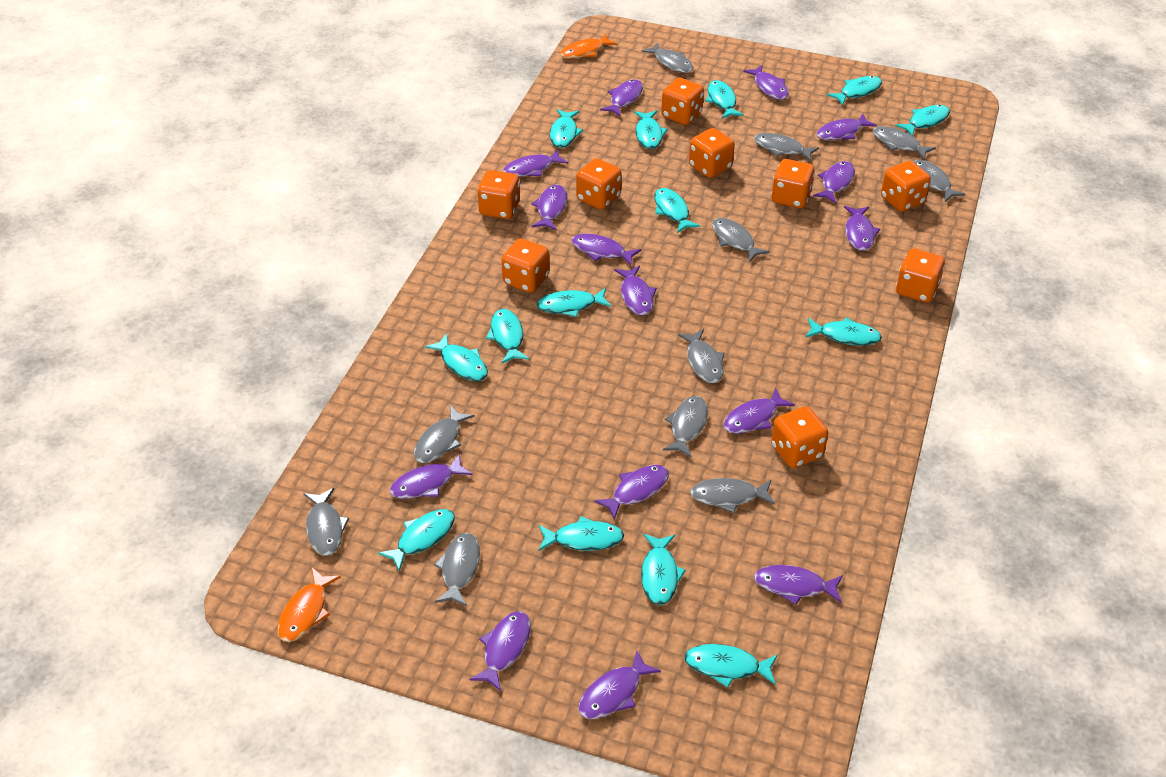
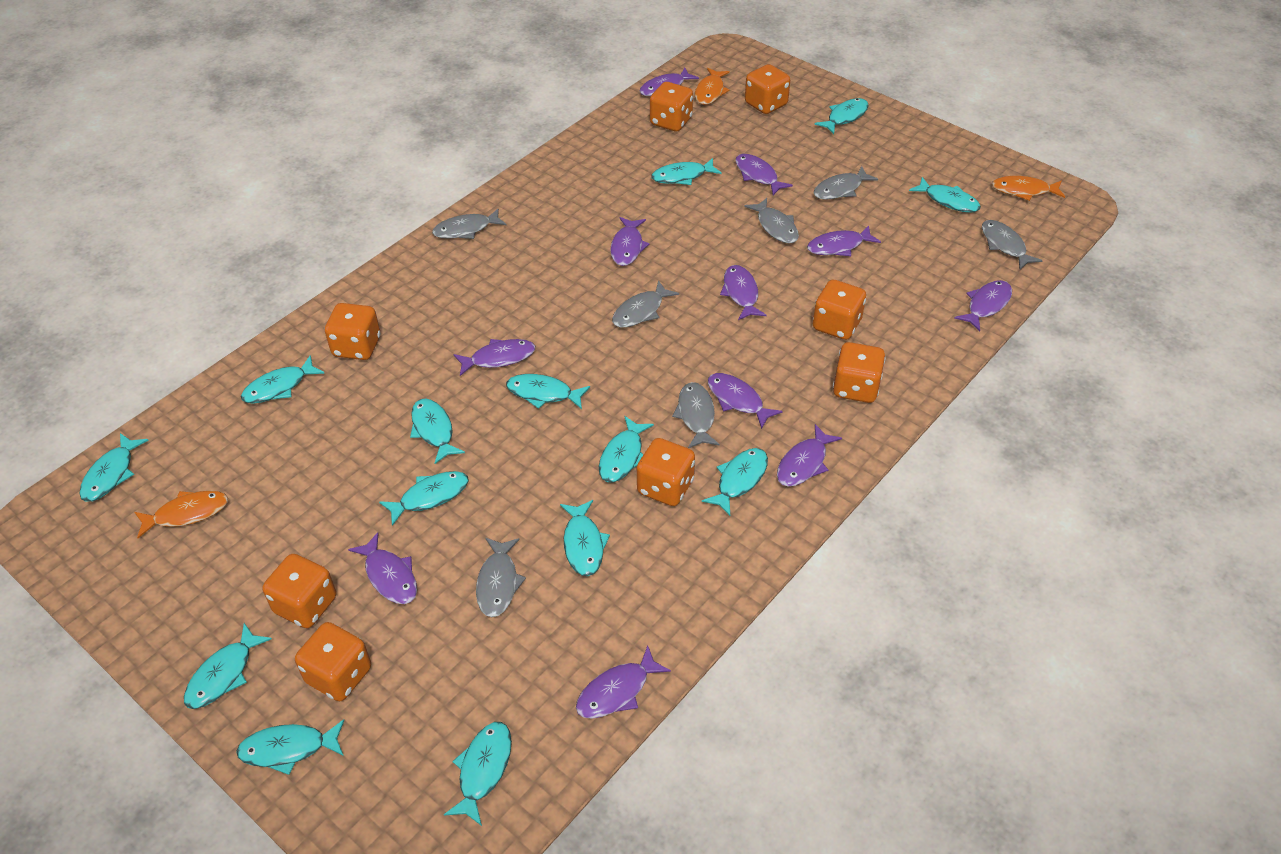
grey fish: [303,488,349,556] [414,405,475,463] [434,533,480,606] [642,42,693,73] [663,396,708,458] [678,329,724,383] [690,478,775,513] [712,218,770,263] [754,133,819,162] [873,126,936,160] [914,160,965,202] = 11 -> [432,208,506,239] [476,538,526,617] [612,280,679,328] [672,382,720,448] [744,198,799,243] [814,166,878,200] [982,220,1043,269] = 7
orange dice: [477,170,520,219] [502,239,550,293] [576,158,622,210] [661,78,704,125] [689,128,735,178] [771,159,815,208] [771,406,828,468] [881,161,931,212] [896,248,945,303] = 9 -> [263,554,336,628] [295,622,371,701] [325,303,380,360] [637,438,695,506] [650,82,693,132] [745,64,790,114] [813,280,866,340] [833,342,886,403] = 8
orange fish: [277,568,341,642] [560,34,617,59] = 2 -> [135,491,228,538] [695,68,730,105] [992,176,1065,201] = 3
purple fish: [390,454,472,499] [469,611,531,691] [503,149,568,177] [531,185,567,230] [571,233,641,266] [579,650,661,719] [594,465,669,520] [600,79,643,117] [614,266,657,315] [723,388,795,434] [743,65,789,100] [754,565,843,605] [813,161,855,203] [817,114,877,140] [844,206,880,251] = 15 -> [348,532,417,604] [453,339,535,376] [576,645,671,719] [610,217,649,266] [640,68,699,96] [708,373,783,429] [720,265,766,320] [735,154,793,195] [777,424,842,487] [807,225,881,256] [954,280,1012,331] = 11

